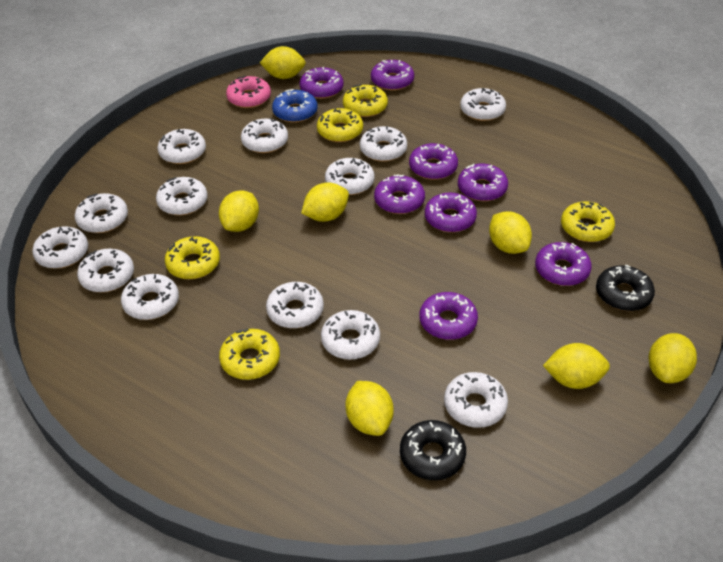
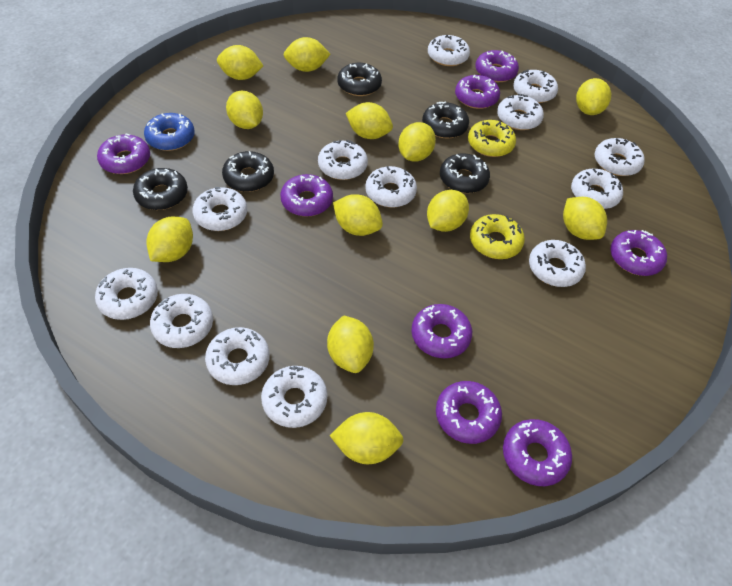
black donut: [400,420,466,480] [596,265,655,311] = 2 -> [133,168,188,210] [222,151,274,192] [337,63,382,96] [422,101,469,138] [440,153,490,193] = 5
pink donut: [226,76,271,108] = 1 -> none = 0
yellow donut: [165,236,220,279] [219,328,280,380] [317,108,363,142] [343,84,388,117] [561,201,615,242] = 5 -> [468,120,516,157] [470,214,525,259] = 2
yellow lemon: [219,190,259,232] [260,46,306,79] [301,182,349,222] [346,381,394,436] [489,211,532,254] [543,343,610,389] [649,333,697,383] = 7 -> [147,217,193,262] [217,45,263,80] [226,91,263,129] [284,37,330,72] [327,315,374,373] [330,412,404,464] [333,194,383,236] [346,102,393,139] [398,122,436,161] [427,190,469,232] [563,197,607,240] [576,78,611,115] = 12

